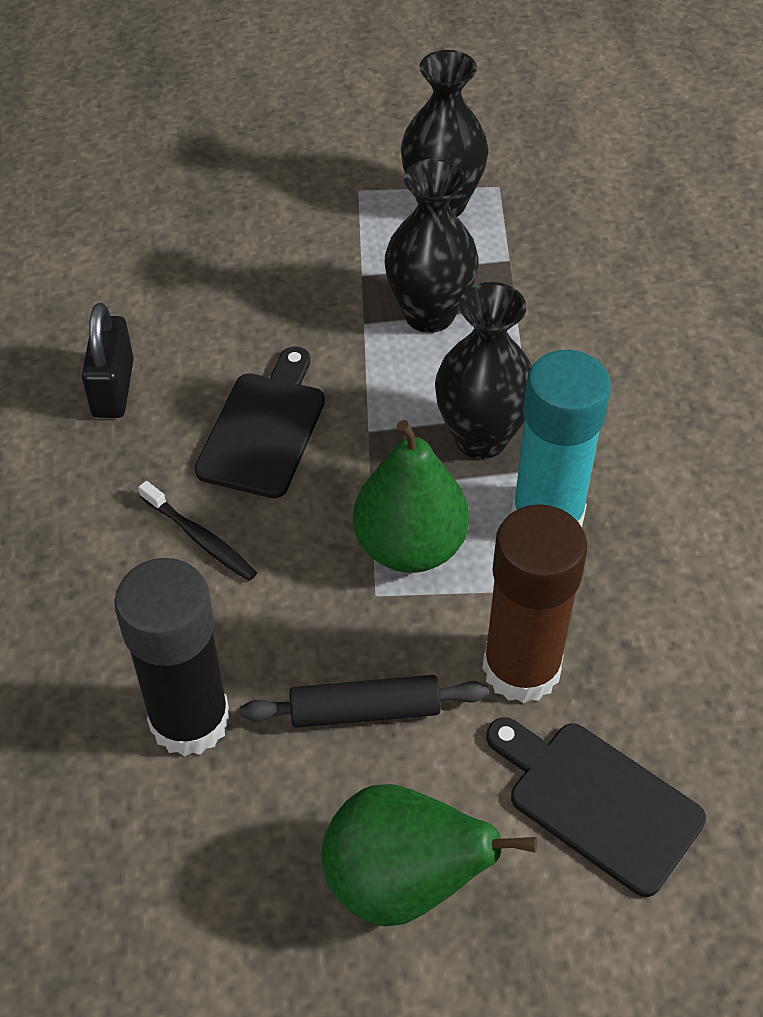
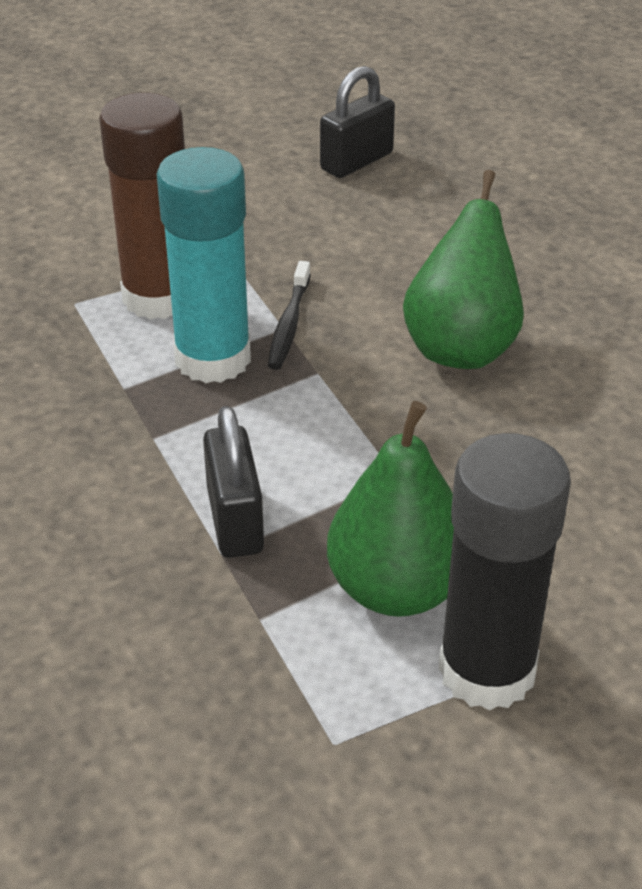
black cutting board: [195,346,325,498] [486,717,706,897] = 2 -> none = 0
black padlock: [82,303,134,418] = 1 -> [203,406,264,558] [320,66,395,178] = 2
black rolling pin: [240,675,489,728] = 1 -> none = 0
black vase: [385,159,479,333] [401,50,489,217] [435,282,532,459] = 3 -> none = 0

